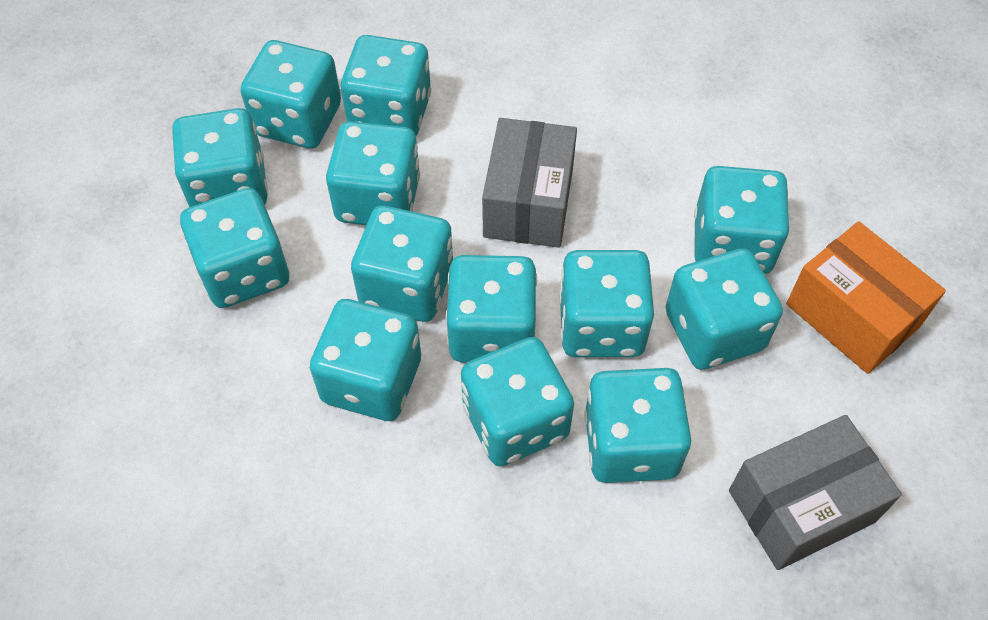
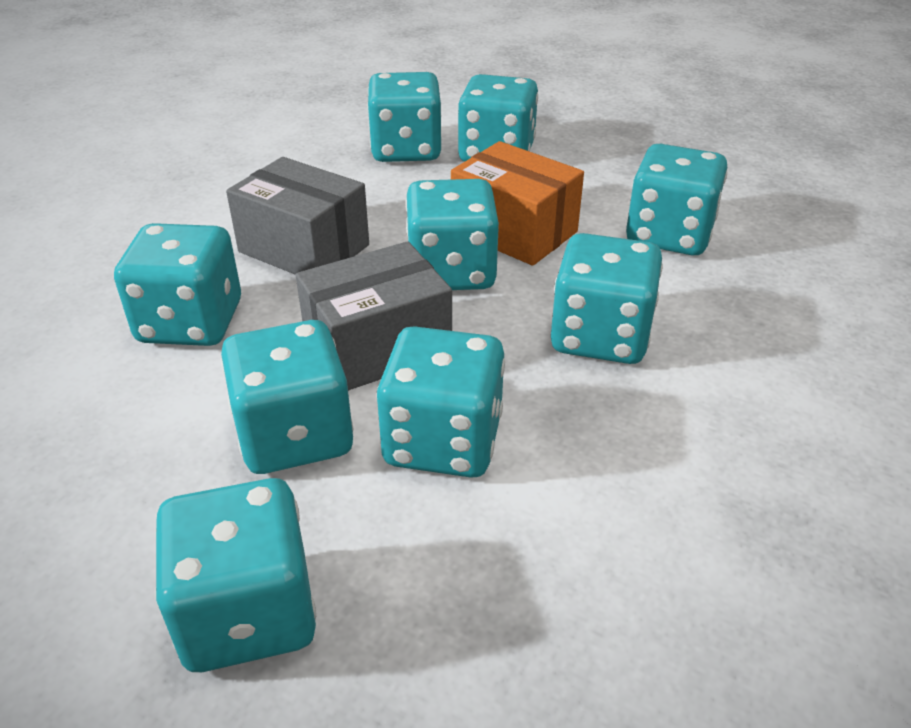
turquoise dice: [172,108,268,207] [180,188,289,308] [241,40,341,149] [310,299,421,421] [326,121,420,225] [341,35,431,136] [351,205,453,322] [446,255,537,363] [461,337,574,466] [559,250,654,357] [584,368,691,483] [666,249,783,370] [694,166,790,274] = 13 -> [114,223,241,346] [155,478,316,672] [221,320,353,474] [367,72,441,162] [377,326,505,478] [405,179,499,290] [458,74,538,162] [551,233,663,364] [626,144,727,255] = 9

